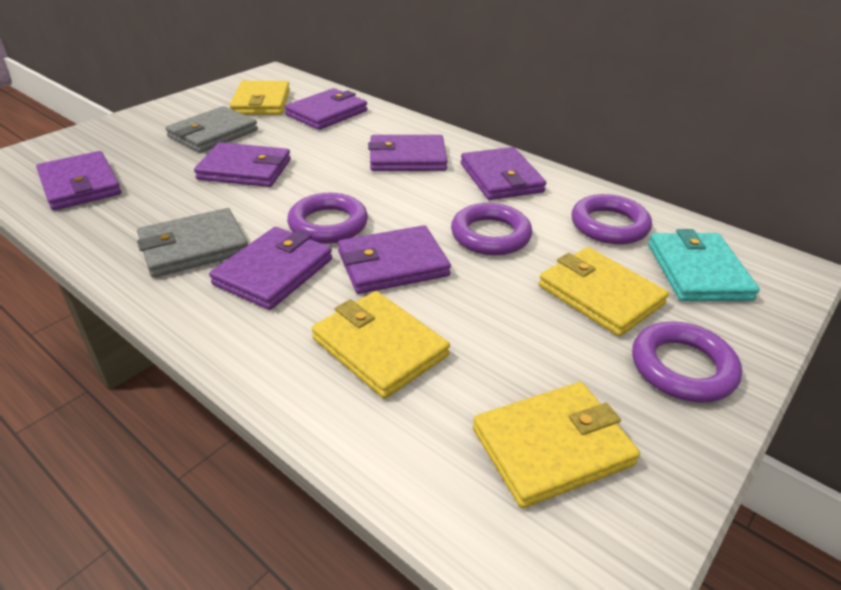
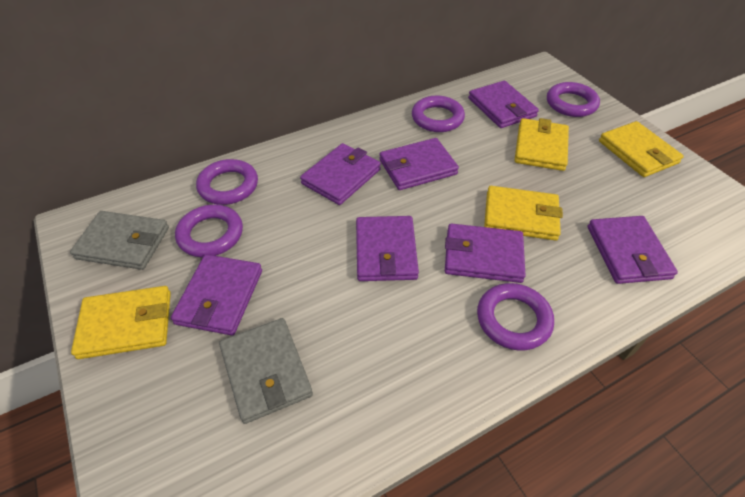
purple ring: [287,193,368,244] [451,203,532,255] [572,194,652,245] [632,321,742,403] = 4 -> [175,205,243,257] [196,159,258,205] [412,96,465,132] [477,283,554,351] [547,82,600,117] = 5
turquoise wallet: [648,229,760,301] = 1 -> none = 0

